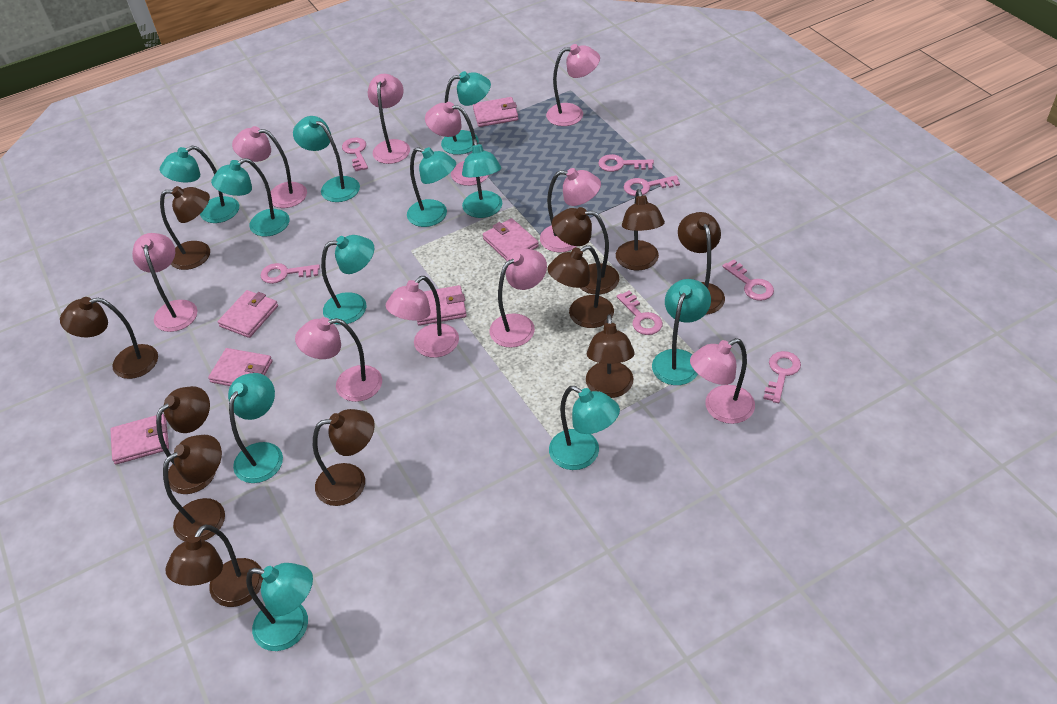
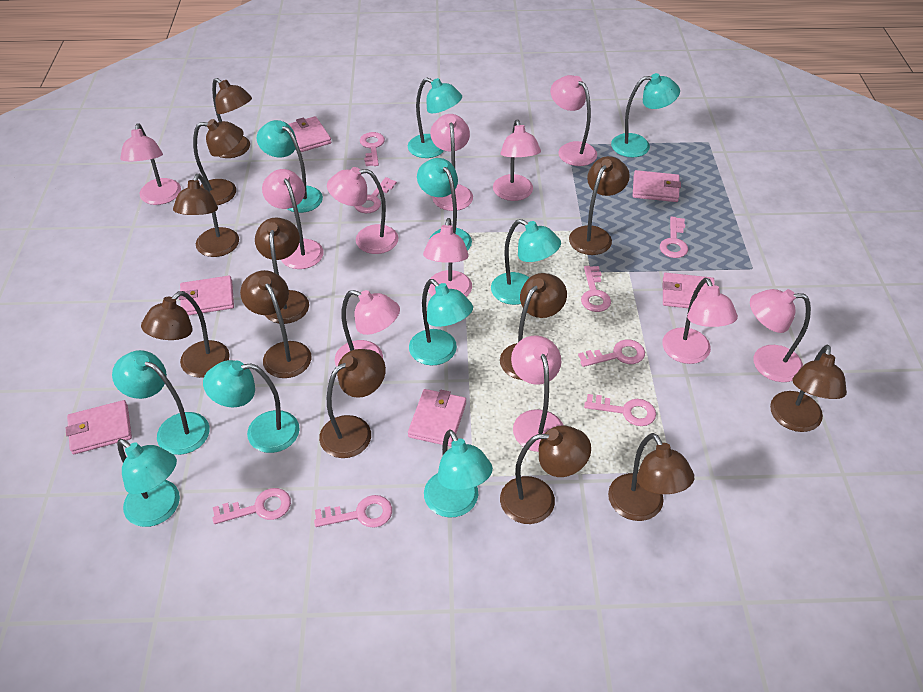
brown lamp: [60,297,158,379] [156,386,216,494] [160,186,210,270] [163,435,225,541] [165,525,263,607] [313,409,375,506] [547,245,614,328] [552,207,619,294] [586,314,635,398] [616,189,665,271] [678,212,725,315] = 11 -> [141,291,230,378] [173,174,239,257] [193,119,243,205] [212,78,252,158] [240,270,312,378] [255,218,309,324] [319,349,386,458] [500,273,567,380] [500,426,591,524] [569,156,630,255] [608,433,694,521] [770,345,847,432] = 12
pink key: [260,263,320,284] [342,138,368,171] [598,154,654,172] [617,291,663,335] [624,175,680,196] [722,259,774,301] [763,351,801,403] = 7 -> [212,488,291,524] [314,495,392,528] [354,177,397,213] [360,132,385,166] [578,339,645,367] [581,266,611,312] [584,394,656,426] [660,216,688,258] = 8
pink lamp: [132,233,198,332] [232,126,307,208] [295,317,382,402] [368,74,410,164] [386,276,459,358] [425,102,489,186] [489,248,547,348] [540,168,601,253] [546,44,600,126] [690,338,755,424] = 10 -> [120,123,181,205] [262,169,324,269] [327,167,398,254] [335,290,400,367] [423,218,472,297] [430,114,473,211] [493,120,541,201] [511,336,564,452] [550,75,597,166] [662,278,738,364] [750,289,811,382] = 11
turquoise lamp: [160,146,239,223] [211,158,289,237] [228,373,283,483] [246,563,313,651] [293,116,360,202] [321,235,374,325] [407,147,456,227] [441,71,491,155] [462,139,502,218] [549,386,620,470] [652,279,711,385] = 11 -> [112,350,210,455] [117,439,180,527] [203,360,300,453] [257,120,323,213] [408,78,462,158] [409,279,473,366] [417,158,472,251] [424,429,493,518] [491,219,561,305] [611,73,680,158] = 10

